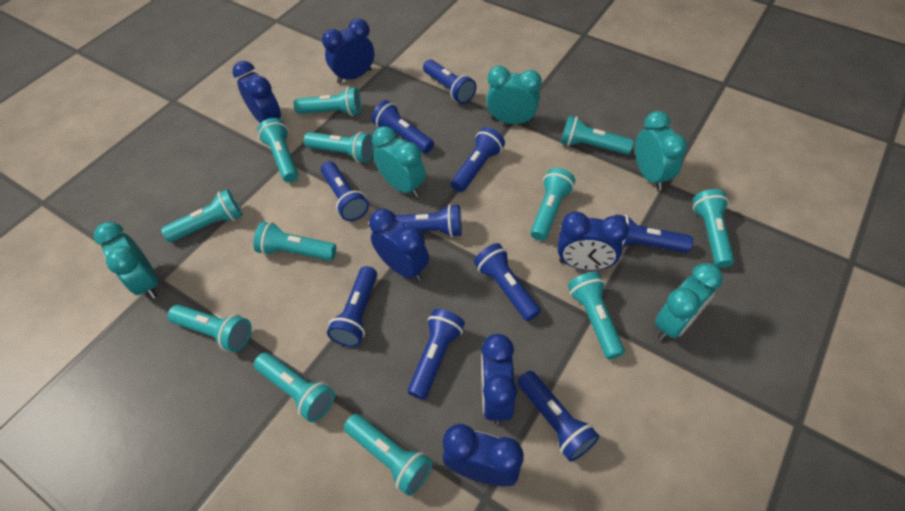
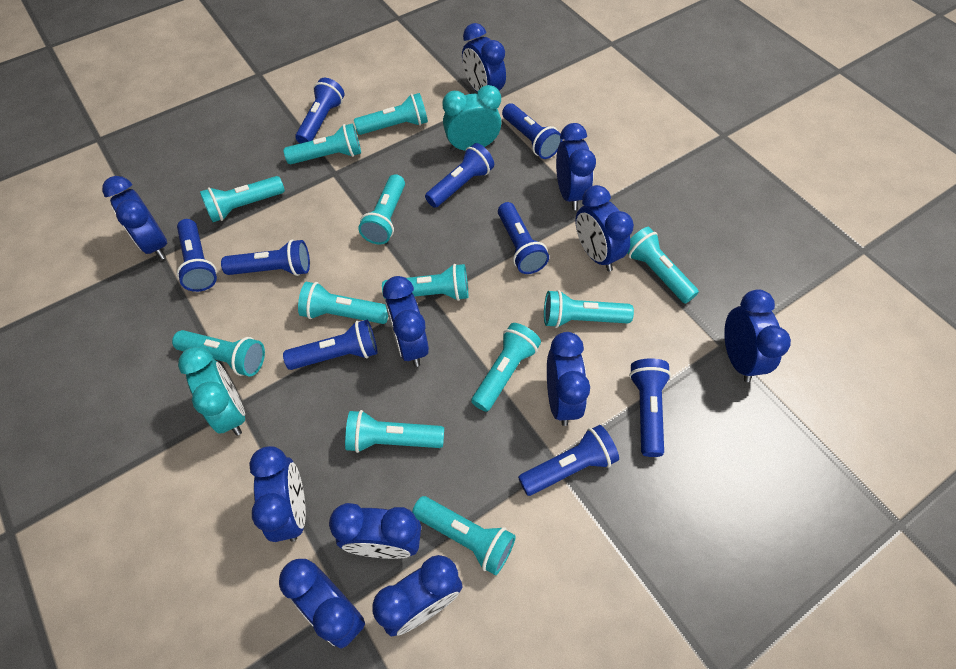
blue clock: [233,61,281,123] [322,19,374,84] [369,209,429,281] [443,424,524,486] [481,334,517,425] [558,212,629,270] = 6 -> [102,176,167,260] [249,446,306,542] [279,559,365,649] [329,503,421,559] [372,555,462,636] [383,276,429,367] [462,23,506,92] [547,332,590,426] [556,123,596,210] [575,185,634,271] [724,289,791,382] = 11
blue flashlight: [321,161,369,221] [327,266,377,347] [371,100,434,153] [395,204,462,237] [408,309,465,400] [423,59,477,104] [451,127,505,192] [474,243,541,321] [518,371,599,462] [615,214,693,253] = 10 -> [177,219,217,292] [221,240,310,276] [283,320,377,370] [295,78,345,143] [425,143,494,208] [498,202,549,274] [502,103,563,159] [518,425,619,496] [629,358,671,457] = 9
turquoise clock: [94,222,159,299] [372,126,426,197] [486,66,542,125] [635,111,687,191] [655,263,723,341] = 5 -> [178,347,245,436] [443,85,501,152] = 2

